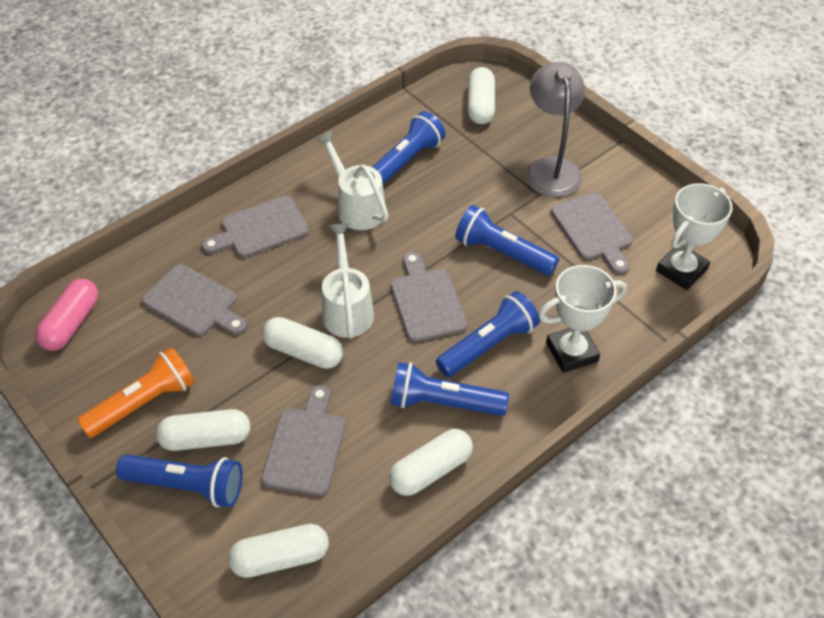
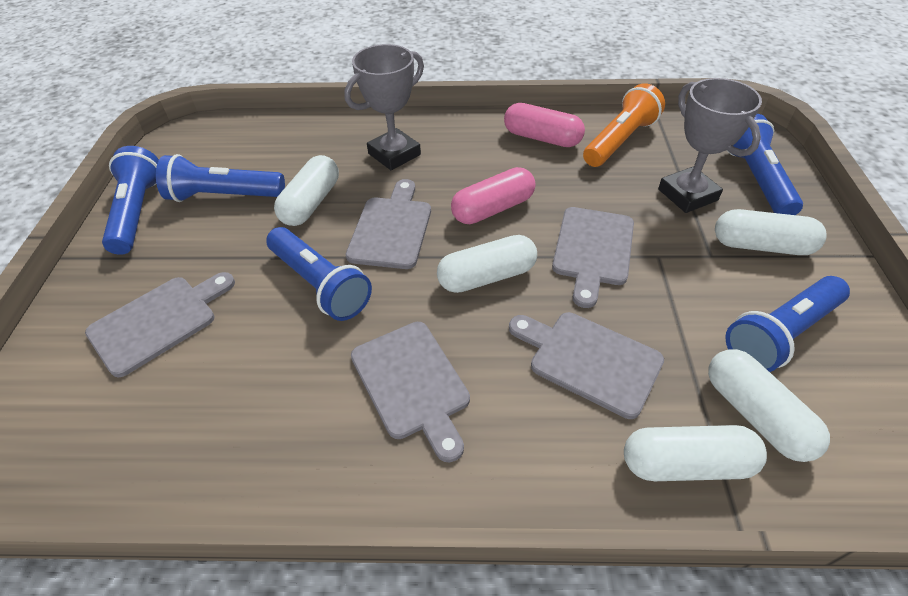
grey lamp: [526,62,585,197] = 1 -> none = 0
grey trophy: none = 0 -> [344,44,424,170] [658,78,762,213] = 2
pink capsule: [35,279,98,351] = 1 -> [451,167,535,224] [504,103,585,147] = 2
white trophy: [538,265,627,373] [656,183,732,290] = 2 -> none = 0
white watering can: [315,130,389,230] [322,223,374,339] = 2 -> none = 0

